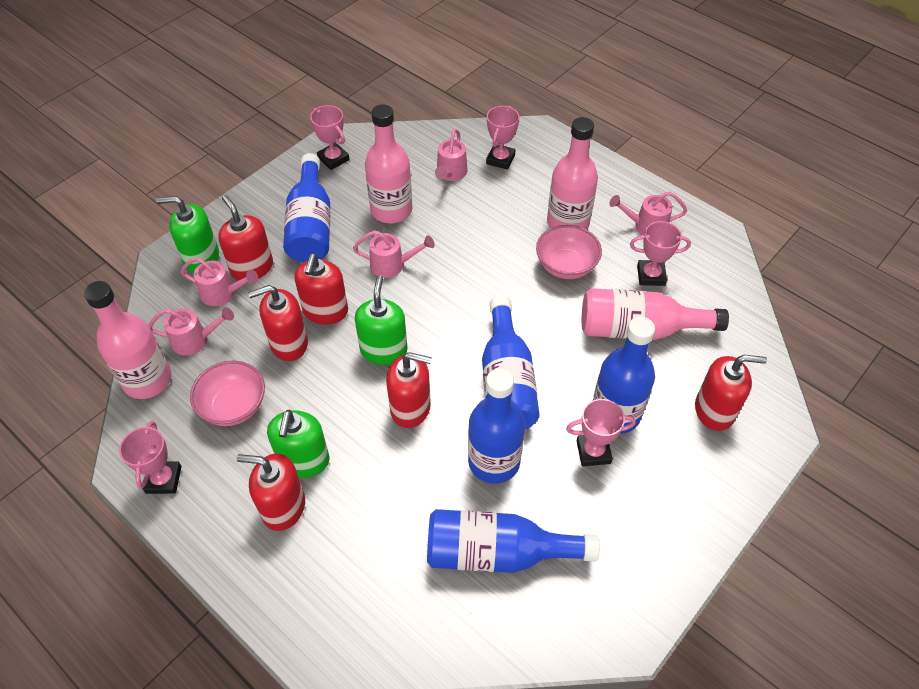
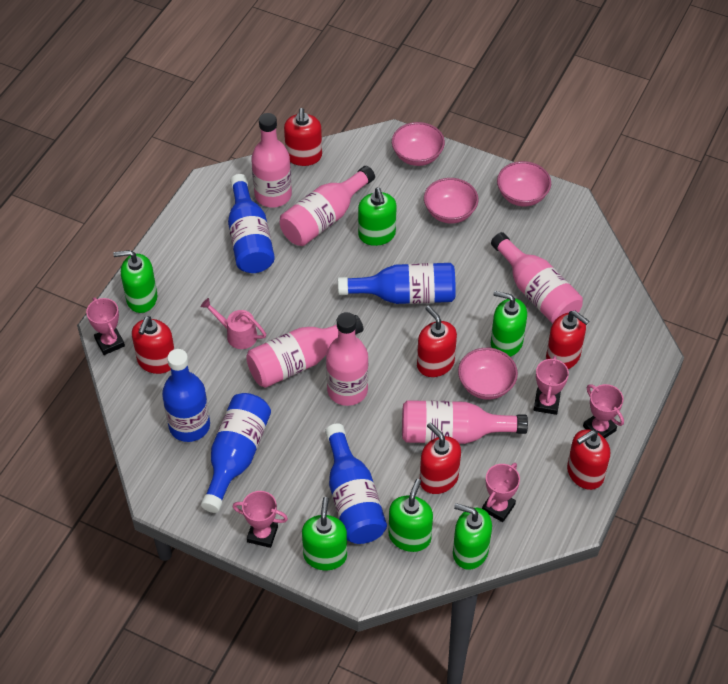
green soap dispenser: [156,196,219,273] [267,410,330,478] [355,275,407,365] = 3 -> [113,250,157,313] [302,497,347,570] [358,188,397,246] [389,479,433,552] [453,503,492,570] [491,291,527,357] = 6
pink bottle: [84,281,172,399] [365,104,413,224] [547,117,598,230] [582,288,729,340] = 4 -> [246,315,363,388] [251,113,292,207] [280,166,375,246] [326,312,369,406] [402,400,528,444] [491,232,583,324] = 6
pink bowl: [190,361,265,426] [536,225,602,279] = 2 -> [392,122,445,166] [424,178,479,223] [458,348,518,400] [497,161,551,206] = 4
pink watering can: [148,307,234,356] [181,257,258,306] [353,230,435,278] [435,129,468,181] [609,192,687,235] = 5 -> [201,298,266,349] = 1

